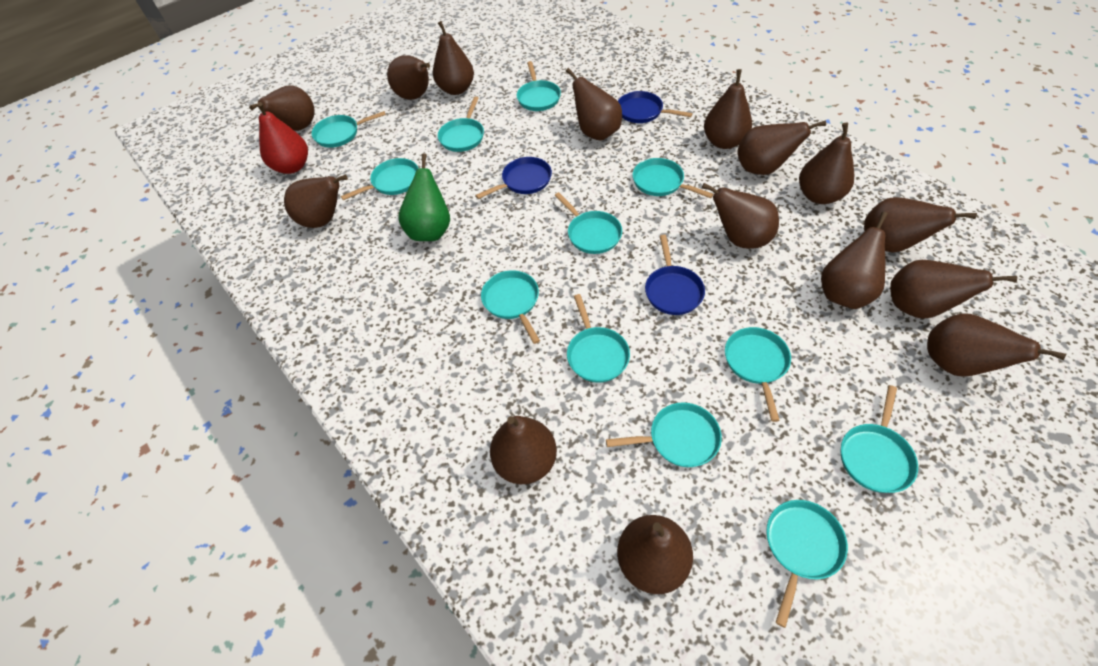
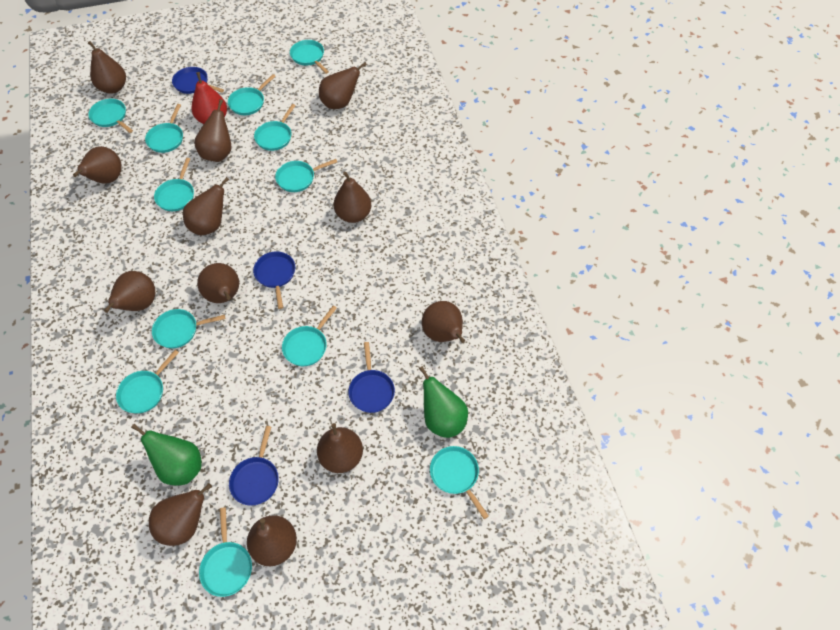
blue pan: [475,157,552,199] [618,91,693,123] [645,235,705,315] = 3 -> [172,67,224,94] [229,426,279,506] [253,251,295,309] [349,342,395,413] = 4
brown pear: [249,86,315,131] [284,175,348,228] [387,55,430,100] [433,21,474,95] [490,416,557,484] [566,68,622,141] [617,515,693,594] [702,183,779,249] [704,69,752,149] [737,120,826,175] [799,123,854,204] [821,212,888,309] [864,197,977,253] [890,260,1017,319] [927,313,1067,377] = 15 -> [73,146,122,184] [88,41,126,94] [104,271,155,313] [149,483,212,546] [183,177,229,235] [194,99,232,162] [197,263,239,303] [247,515,297,566] [317,423,363,473] [319,62,367,109] [334,172,371,223] [422,301,465,343] = 12
green pear: [399,153,450,241] = 1 -> [131,424,202,485] [419,366,468,438] = 2

